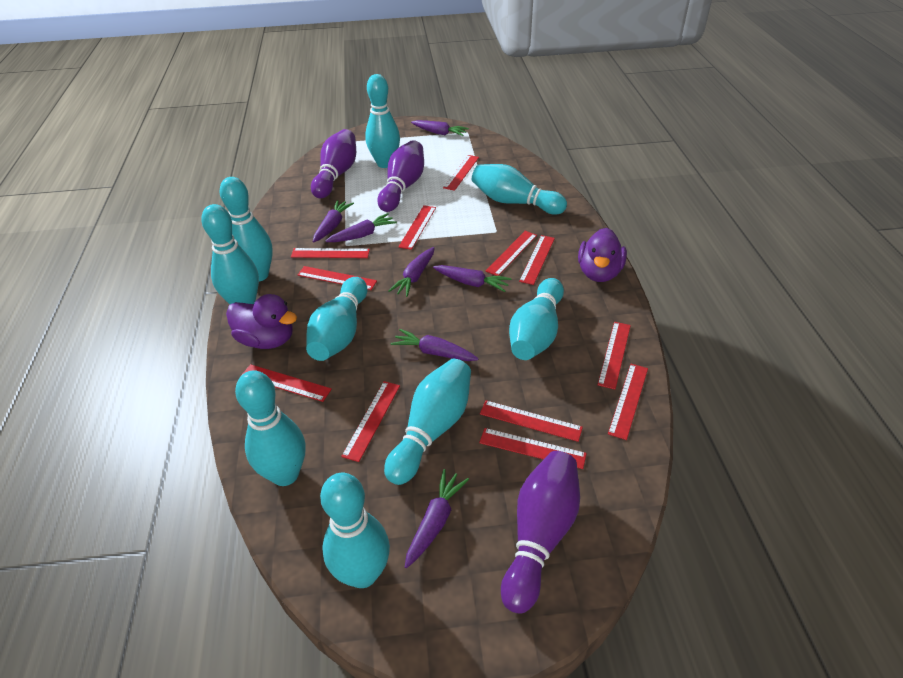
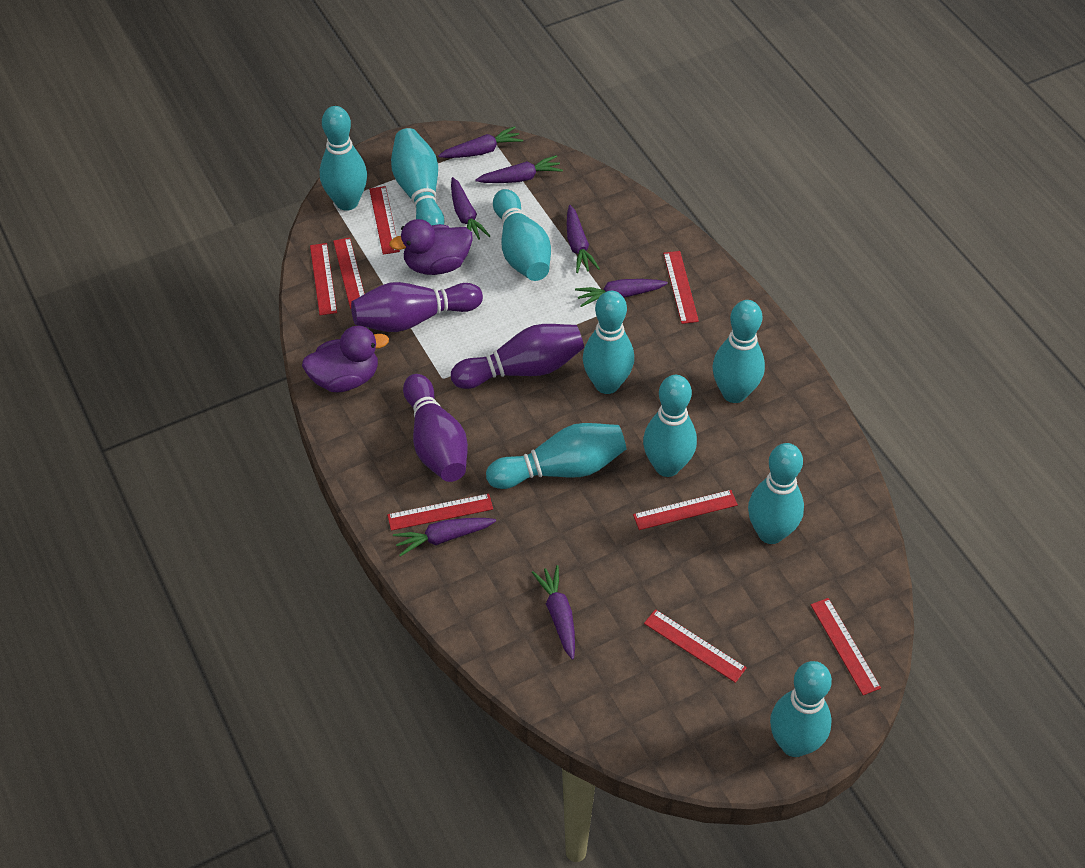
red ruler: [242,364,332,402] [291,248,370,258] [298,266,377,290] [341,381,400,462] [398,205,436,250] [443,155,479,191] [479,428,587,469] [480,400,583,442] [486,231,537,276] [519,235,555,285] [598,322,631,389] [608,364,648,440] = 12 -> [310,243,337,315] [333,237,365,309] [369,186,400,255] [387,494,493,531] [633,490,738,530] [644,609,747,683] [663,251,699,324] [811,598,881,695] = 8

